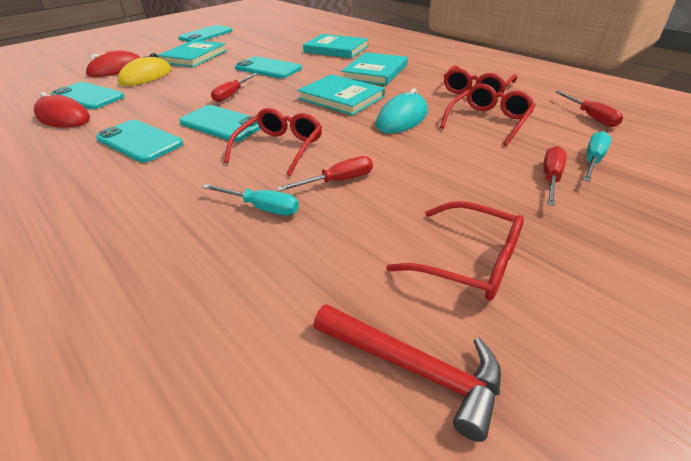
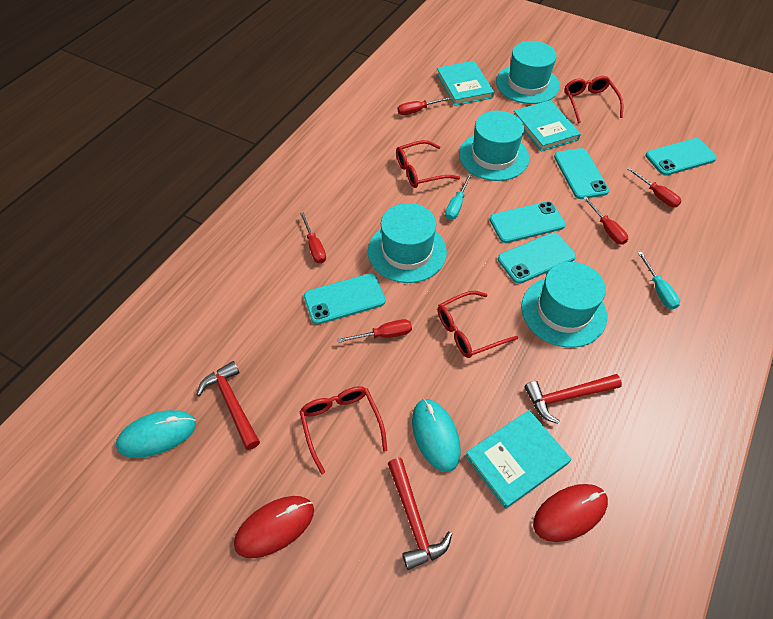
red hammer: [314,304,501,442] = 1 -> [197,361,260,450] [387,458,452,570] [524,374,622,424] = 3
red screwdriver: [211,73,257,102] [277,156,373,191] [543,146,566,206] [555,91,623,127] = 4 -> [300,212,326,264] [337,319,412,343] [398,97,451,115] [583,197,628,245] [627,167,681,207] = 5
turquoise book: [158,40,227,67] [297,74,385,116] [303,34,369,58] [341,52,408,86] = 4 -> [436,61,494,106] [465,410,571,509] [514,100,581,152] = 3
turquoise hat: none = 0 -> [368,203,447,283] [459,110,529,181] [496,41,560,104] [521,262,607,348] = 4
turquoise mouse: [376,88,428,133] = 1 -> [116,410,196,458] [412,399,460,472] = 2
yellow mouse: [118,53,171,87] = 1 -> none = 0

